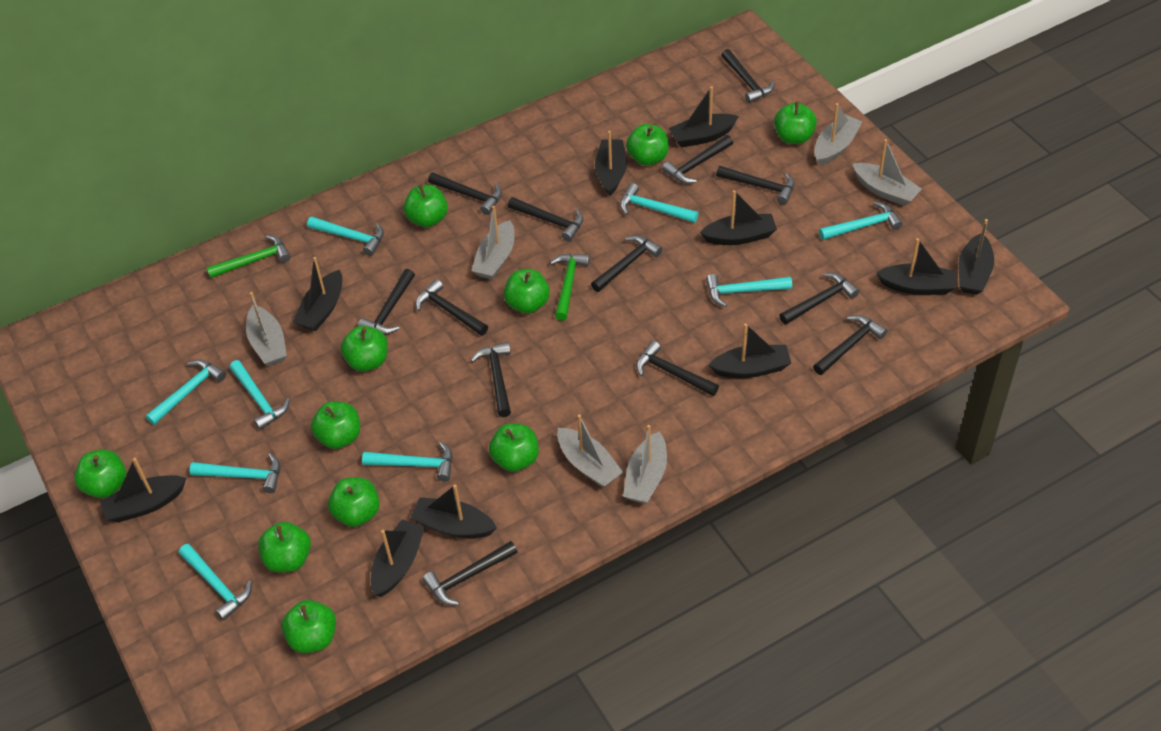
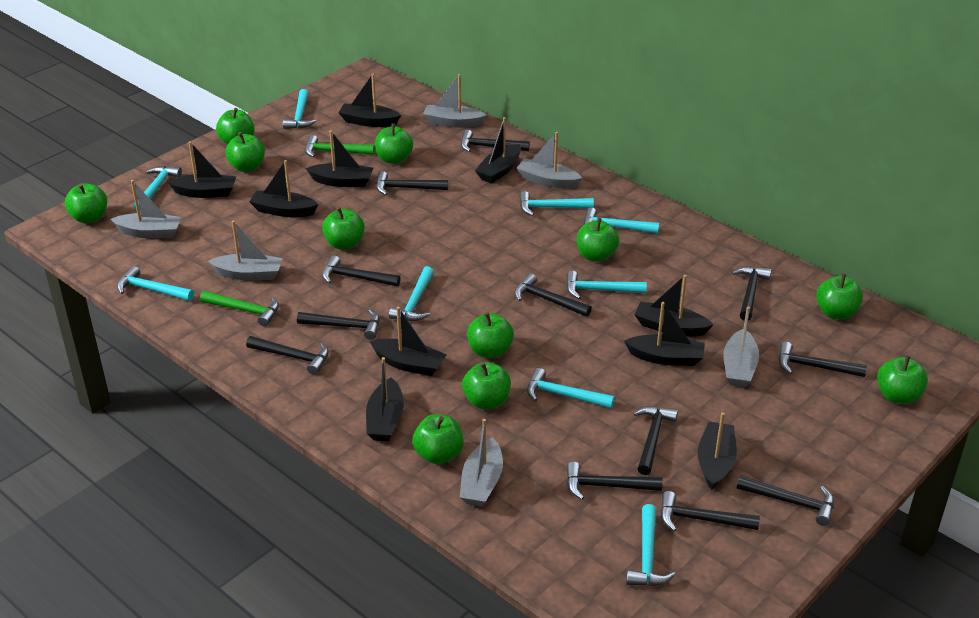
black hammer: [358,269,415,335] [416,279,488,336] [422,541,517,605] [428,172,502,215] [470,342,511,417] [508,197,583,242] [591,235,663,292] [636,341,719,396] [662,135,733,183] [716,166,794,205] [721,49,775,103] [779,273,860,325] [813,315,887,375] = 13 -> [246,336,329,375] [297,309,380,340] [322,255,401,287] [376,171,448,195] [461,130,530,152] [514,273,592,317] [567,462,662,500] [633,406,678,475] [661,491,760,531] [732,266,772,321] [737,475,834,526] [779,342,867,377] = 12

